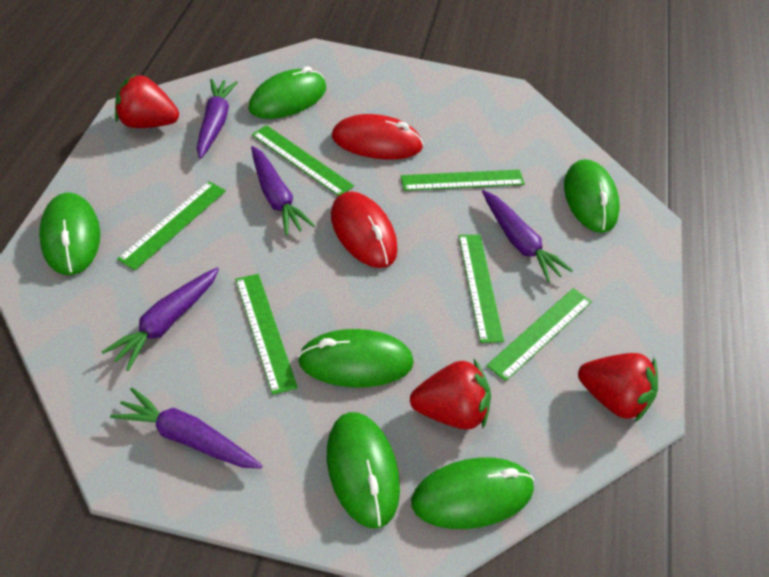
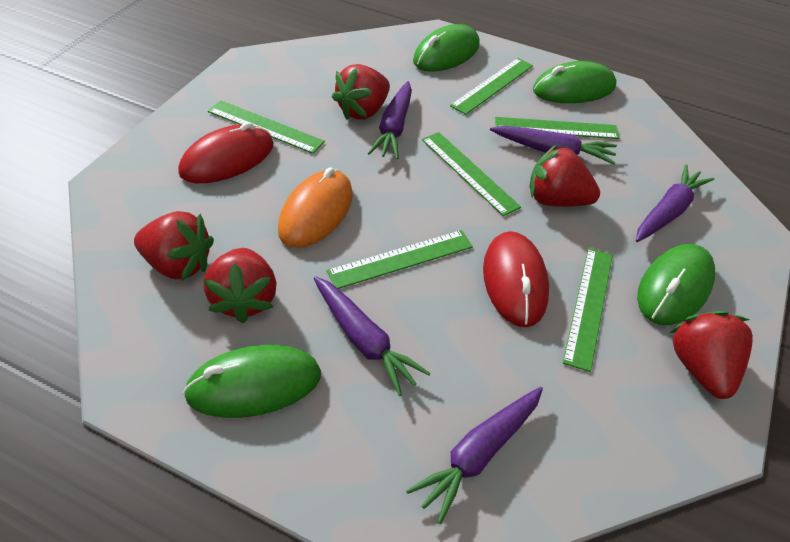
green mouse: [39,192,100,275] [248,67,326,119] [298,329,414,388] [327,412,400,528] [411,457,534,529] [564,159,620,233] = 6 -> [183,345,321,418] [413,24,480,72] [533,61,617,103] [637,244,715,325] = 4
orange mouse: none = 0 -> [278,167,353,248] = 1
red strawberry: [115,74,179,128] [410,359,491,430] [578,353,658,422] = 3 -> [134,211,214,281] [203,248,276,323] [332,64,390,120] [530,145,600,207] [670,311,753,399] = 5

